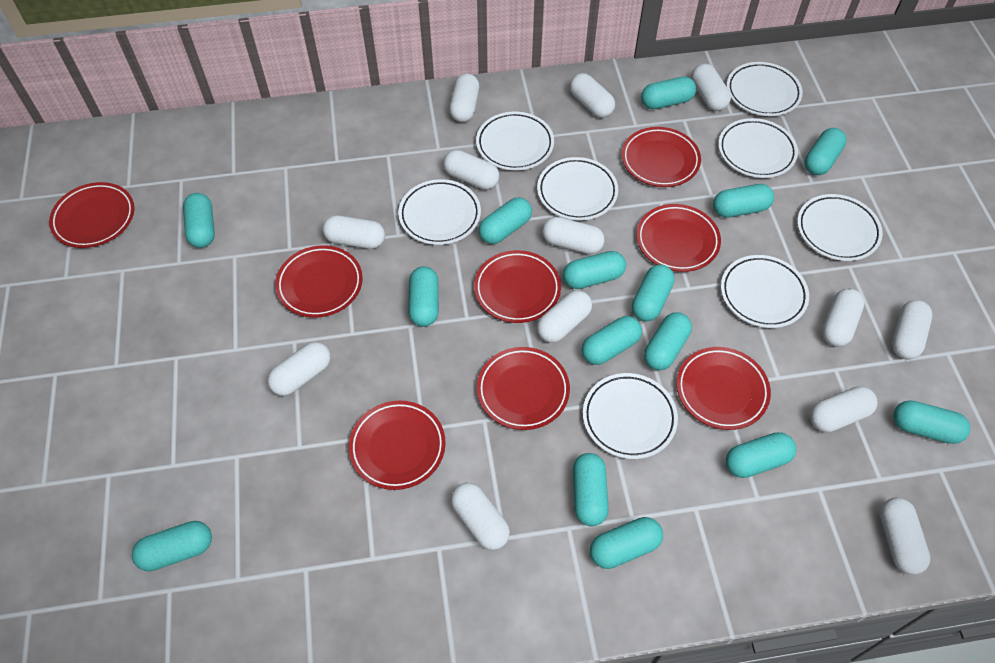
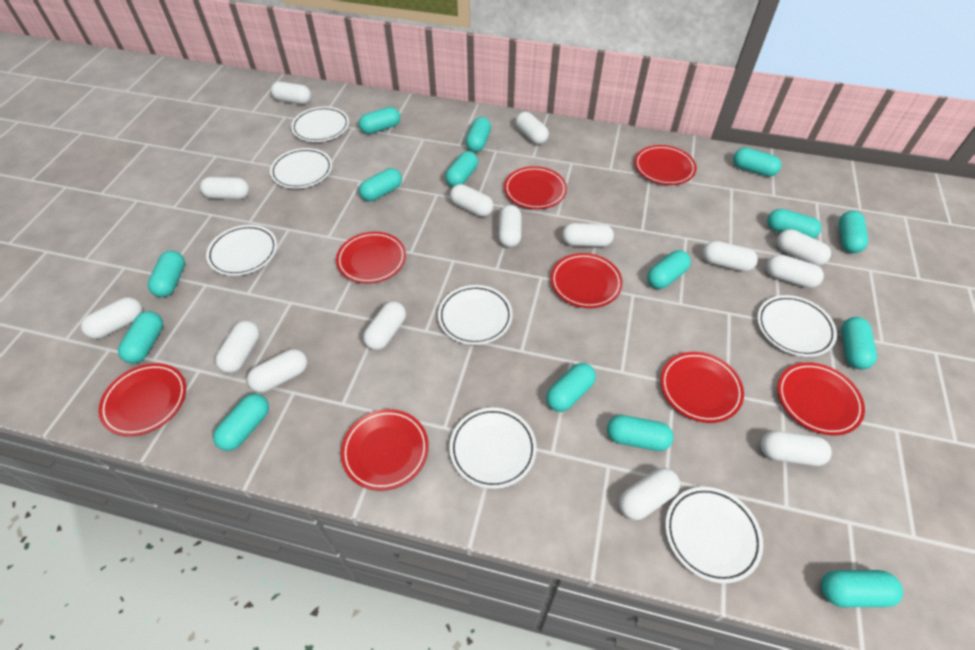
white capsule: [267,342,331,396] [322,215,385,249] [443,150,499,189] [449,73,479,122] [451,483,510,550] [537,290,592,343] [542,217,605,254] [570,73,615,118] [691,64,731,111] [810,386,878,432] [822,289,865,347] [880,498,931,575] [892,300,932,360] = 13 -> [81,297,143,339] [200,177,249,199] [215,320,260,373] [247,349,307,393] [271,82,311,104] [363,302,406,350] [450,184,494,217] [498,205,521,248] [515,112,549,144] [562,223,614,247] [619,468,680,520] [703,241,758,272] [760,431,832,466] [766,255,824,288] [777,229,831,266] = 15
white plate: [398,179,481,245] [476,112,554,170] [537,157,618,220] [583,373,678,459] [718,118,798,178] [721,255,809,328] [727,62,803,116] [797,194,883,261] = 8 -> [206,225,277,276] [270,148,332,189] [291,107,349,142] [438,285,513,345] [449,408,537,489] [665,487,763,583] [757,295,837,357] = 7

